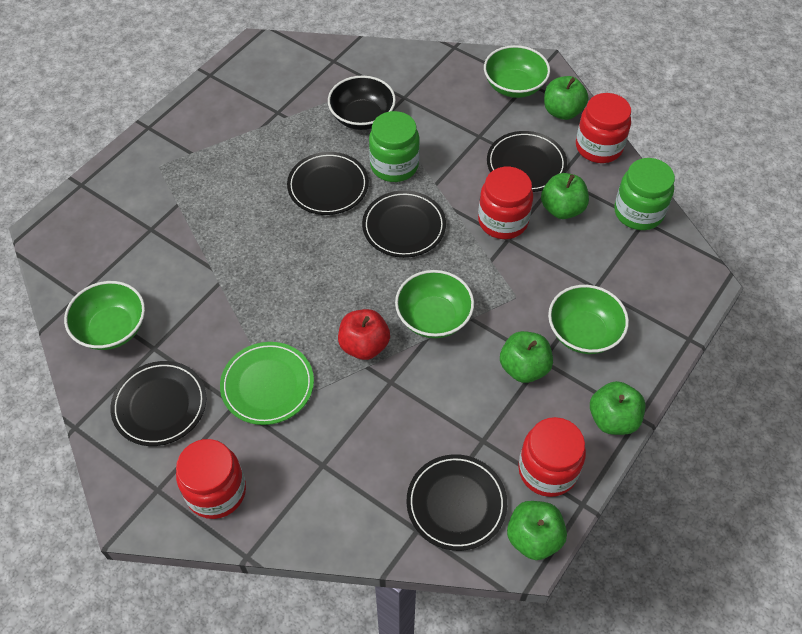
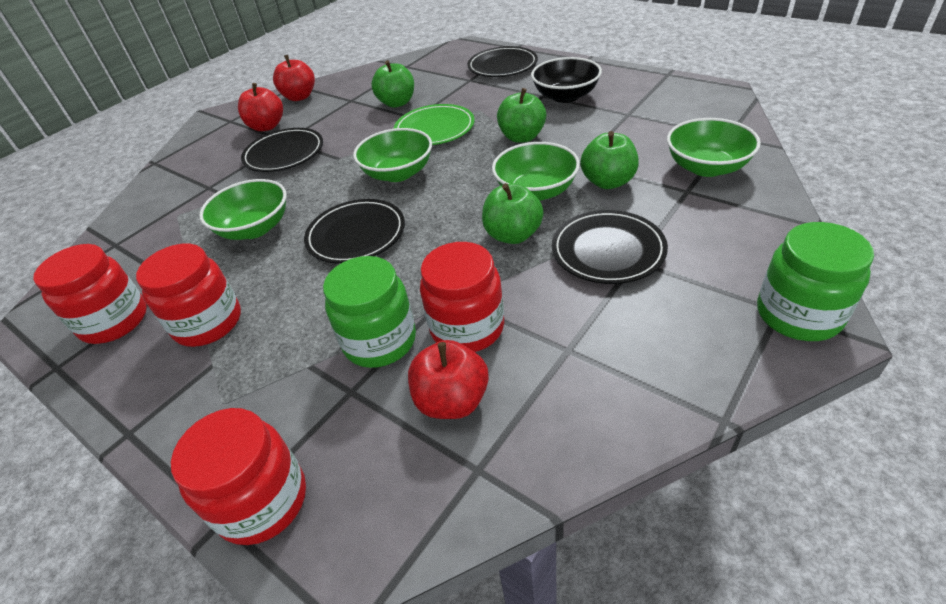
black plate: [110,361,207,446] [287,152,369,215] [362,190,446,258] [406,454,507,551] [487,131,567,192] = 5 -> [241,128,323,172] [304,199,405,264] [467,46,538,77] [552,210,668,284] = 4
green apple: [500,331,553,383] [507,501,567,560] [541,173,589,219] [544,76,588,120] [590,381,645,435] = 5 -> [371,60,414,108] [482,183,544,244] [497,88,546,143] [580,131,639,189] = 4
red apple: [338,309,390,360] = 1 -> [238,83,283,131] [273,55,315,101] [408,340,489,419] = 3

